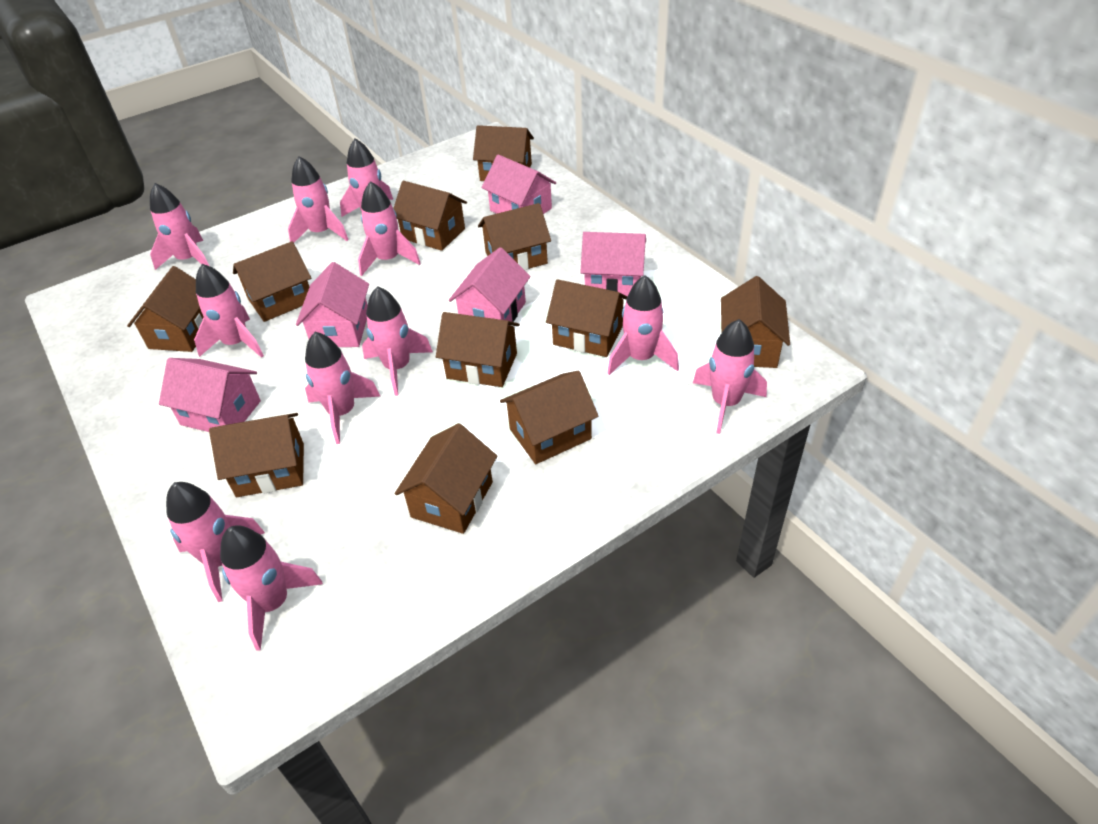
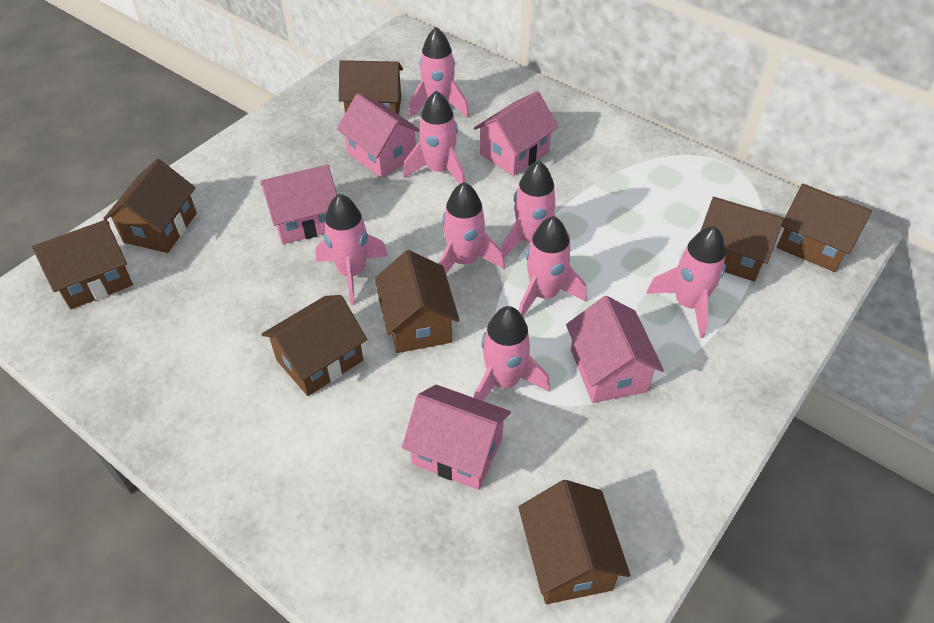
brown house: [127,266,204,352] [209,413,304,497] [233,241,311,322] [393,181,467,251] [395,423,497,534] [436,312,520,387] [473,125,534,181] [478,203,551,270] [500,370,599,464] [546,279,627,357] [721,276,790,368] = 11 -> [32,220,133,309] [103,159,197,253] [261,295,367,396] [339,60,403,115] [375,250,460,353] [518,480,630,604] [701,197,784,282] [777,184,872,272] = 8
pink rocket: [150,183,209,270] [166,482,265,602] [194,264,264,358] [220,525,323,651] [288,156,349,243] [305,332,381,444] [340,138,393,217] [358,181,421,276] [362,286,433,396] [607,275,679,375] [693,319,767,434] = 11 -> [315,194,388,305] [403,90,466,184] [408,27,469,118] [439,182,505,274] [474,306,550,401] [502,161,570,258] [519,216,587,317] [646,226,726,338] = 8

